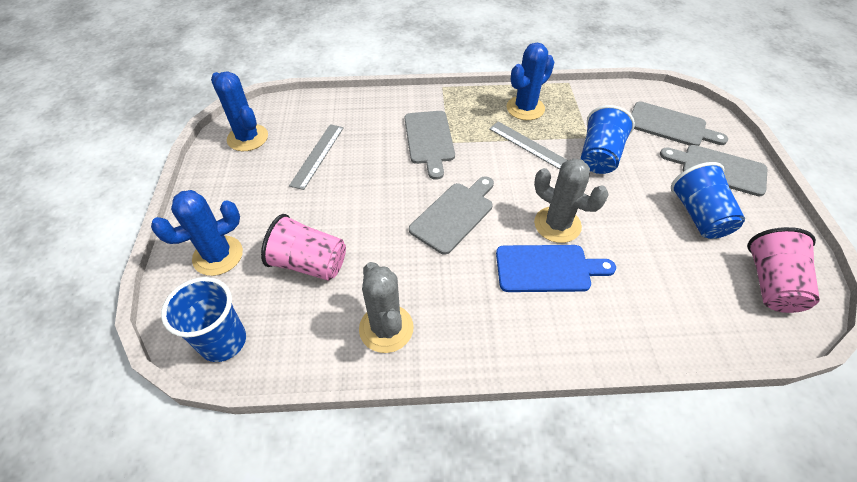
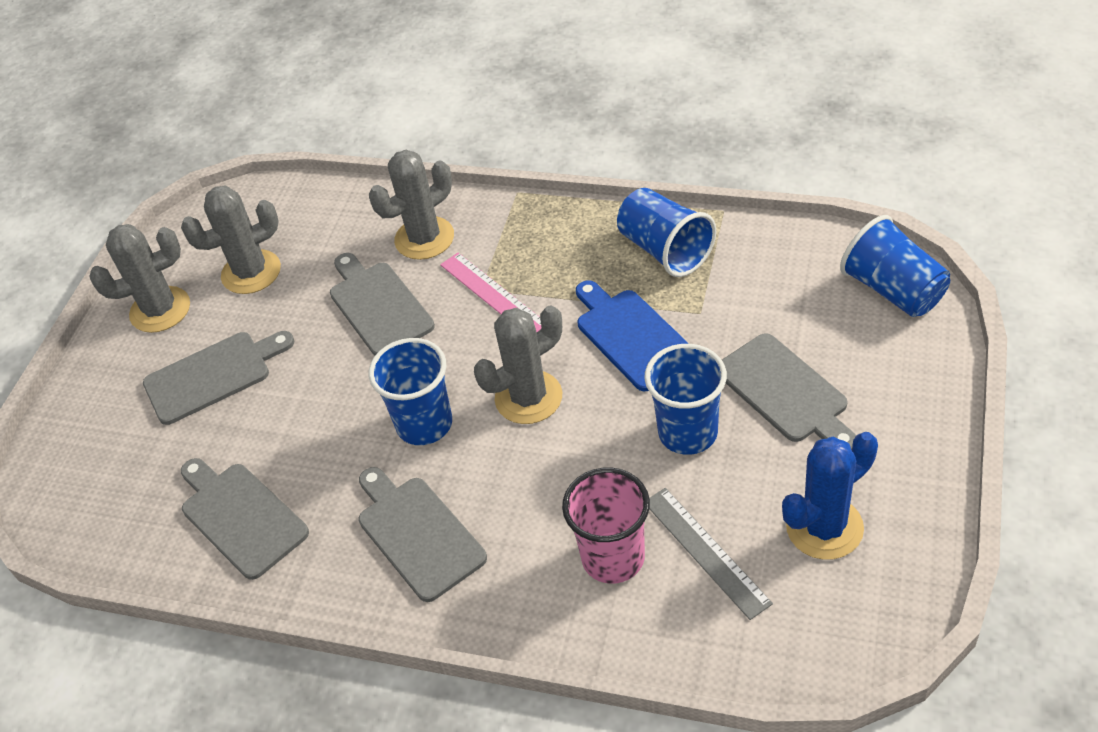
blue cactus: [151,190,243,276] [211,72,268,151] [506,43,554,120] = 3 -> [782,432,878,560] = 1
blue cup: [161,277,246,362] [581,105,635,174] [671,162,745,239] = 3 -> [369,338,452,445] [617,188,716,277] [644,344,727,455] [840,215,950,317] = 4
grey cactus: [359,262,414,353] [534,158,608,243] = 2 -> [89,224,190,333] [181,186,281,294] [369,150,454,260] [474,305,562,424] = 4
grey cutting board: [405,111,455,180] [409,176,494,255] [631,101,728,146] [660,145,768,197] = 4 -> [143,331,294,425] [181,458,309,580] [330,253,435,356] [358,467,487,602] [722,333,856,450] = 5
grey ruler: [289,124,344,190] [489,121,568,170] = 2 -> [649,488,773,620] = 1
pink cup: [261,214,346,281] [747,227,820,313] = 2 -> [562,468,650,584] = 1
pink ruler: none = 0 -> [440,253,541,333] = 1

